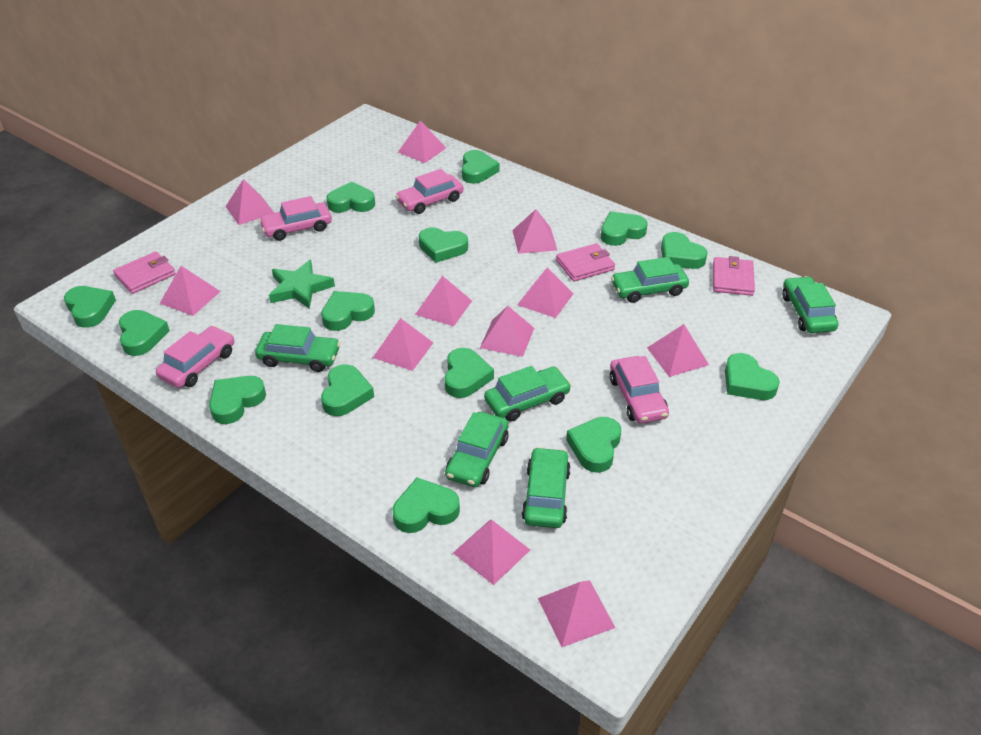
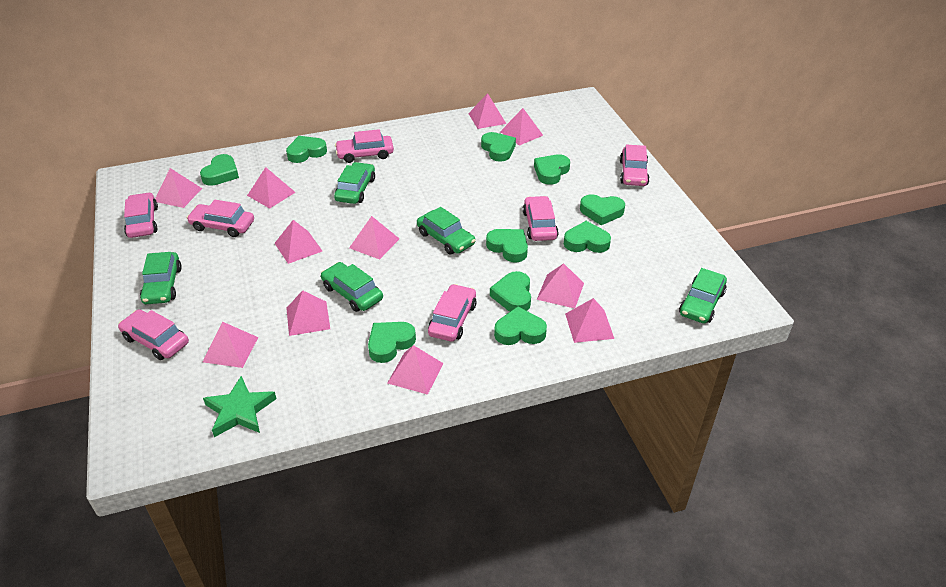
green car: [255,324,340,372] [445,412,509,487] [484,366,571,422] [522,447,571,528] [611,257,689,303] [782,276,838,333] = 6 -> [140,252,182,304] [321,262,383,312] [334,162,375,204] [417,207,475,254] [679,268,727,324] = 5
green heart: [64,286,116,328] [119,310,170,356] [209,376,266,424] [321,291,375,331] [321,364,374,416] [327,182,375,213] [393,478,460,533] [419,227,468,263] [444,348,494,398] [462,150,499,184] [566,417,621,473] [601,211,647,246] [661,232,708,269] [725,353,780,400] = 14 -> [200,154,239,186] [286,136,327,163] [368,322,416,363] [481,132,516,162] [486,229,528,263] [490,271,531,311] [494,307,547,345] [534,154,570,185] [564,221,611,253] [580,194,625,225] = 10
pink car: [156,326,234,388] [259,196,332,241] [395,169,463,214] [610,356,669,424] = 4 -> [118,309,189,360] [124,192,158,238] [187,200,254,237] [335,129,394,163] [428,284,477,342] [523,196,559,241] [620,145,650,186] = 7
pink wallet: [113,251,176,294] [556,243,615,281] [713,256,755,296] = 3 -> none = 0

